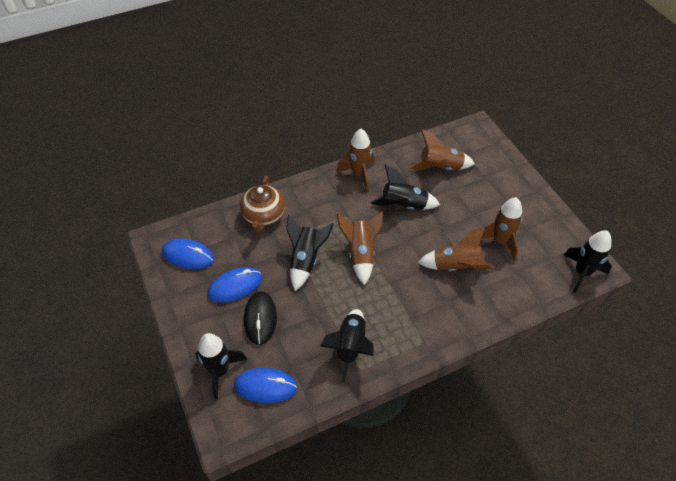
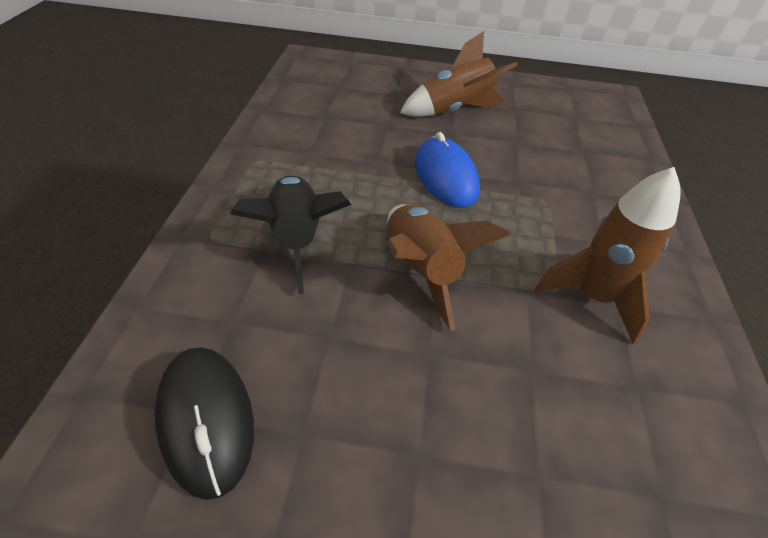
black rocket: [195,333,247,399] [286,215,333,291] [320,309,374,383] [370,164,440,210] [564,231,612,293] = 5 -> [230,176,351,294] = 1
blue mouse: [162,238,214,269] [207,267,262,302] [234,368,297,403] = 3 -> [415,132,480,208] = 1
brown rocket: [336,129,374,192] [337,211,383,285] [409,129,475,170] [418,227,493,271] [481,197,522,260] = 5 -> [387,204,510,331] [400,31,518,117] [535,167,681,344] = 3
brown teapot: [240,176,285,233] = 1 -> none = 0

